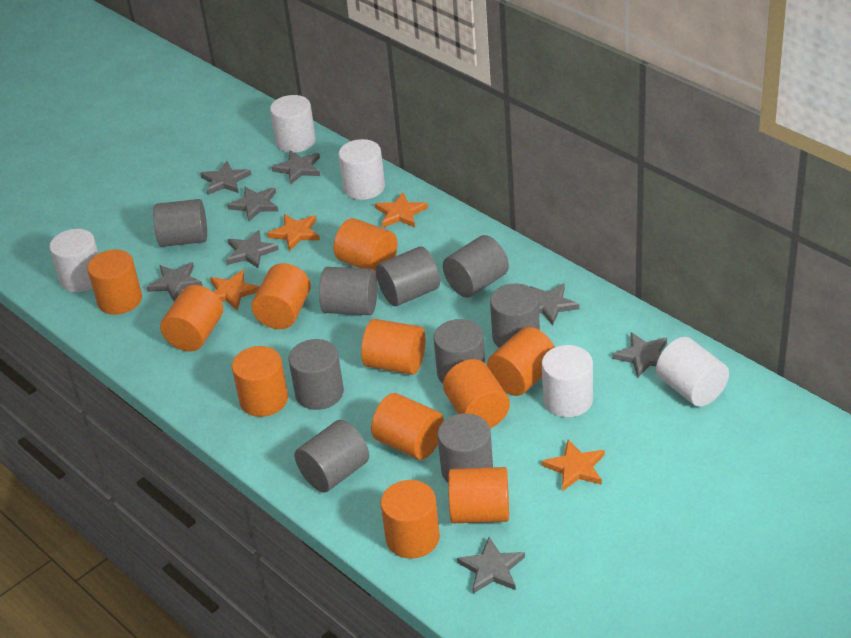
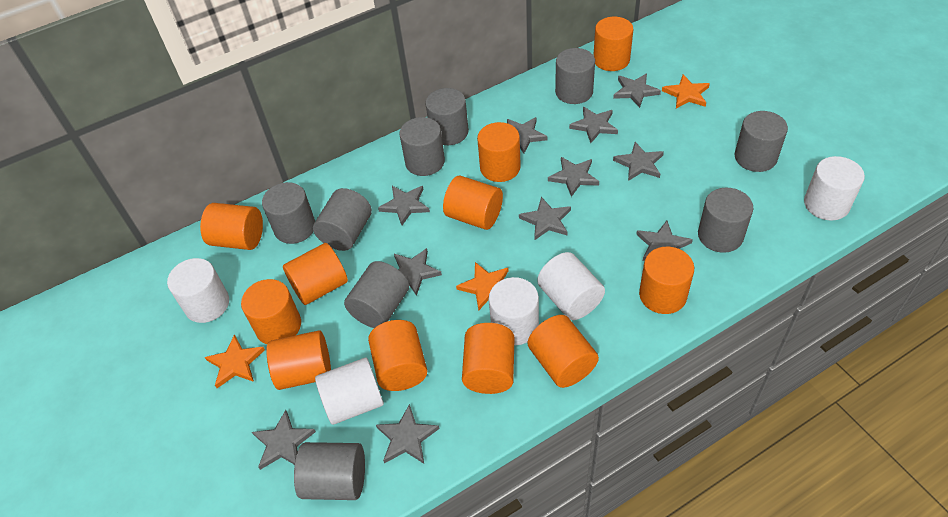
grey star: [147,262,202,301] [200,161,251,195] [226,230,279,268] [227,187,278,221] [272,150,320,185] [457,537,525,594] [529,283,579,325] [612,332,667,378] = 8 -> [252,410,316,470] [376,404,440,464] [378,186,430,225] [394,248,442,296] [507,117,547,154] [519,197,571,241] [548,157,599,197] [569,107,618,143] [613,74,661,108] [613,142,664,181] [636,221,693,261] = 11
orange star: [210,270,260,310] [267,214,320,251] [375,192,428,228] [542,440,605,491] = 4 -> [205,334,265,388] [456,262,508,311] [662,75,710,109] = 3

